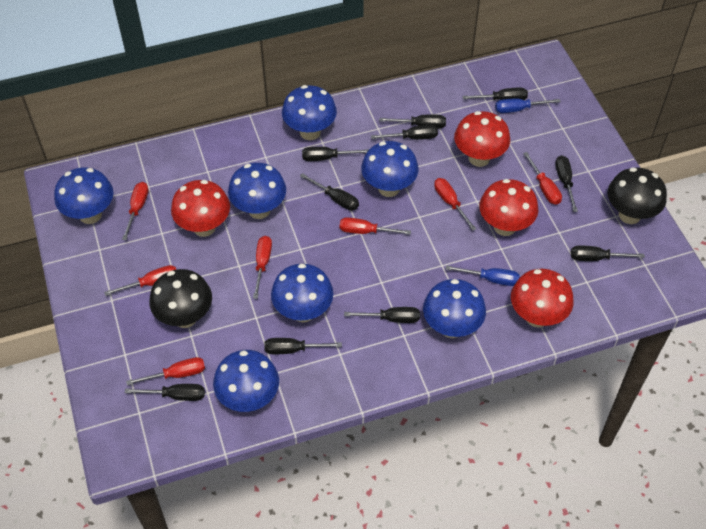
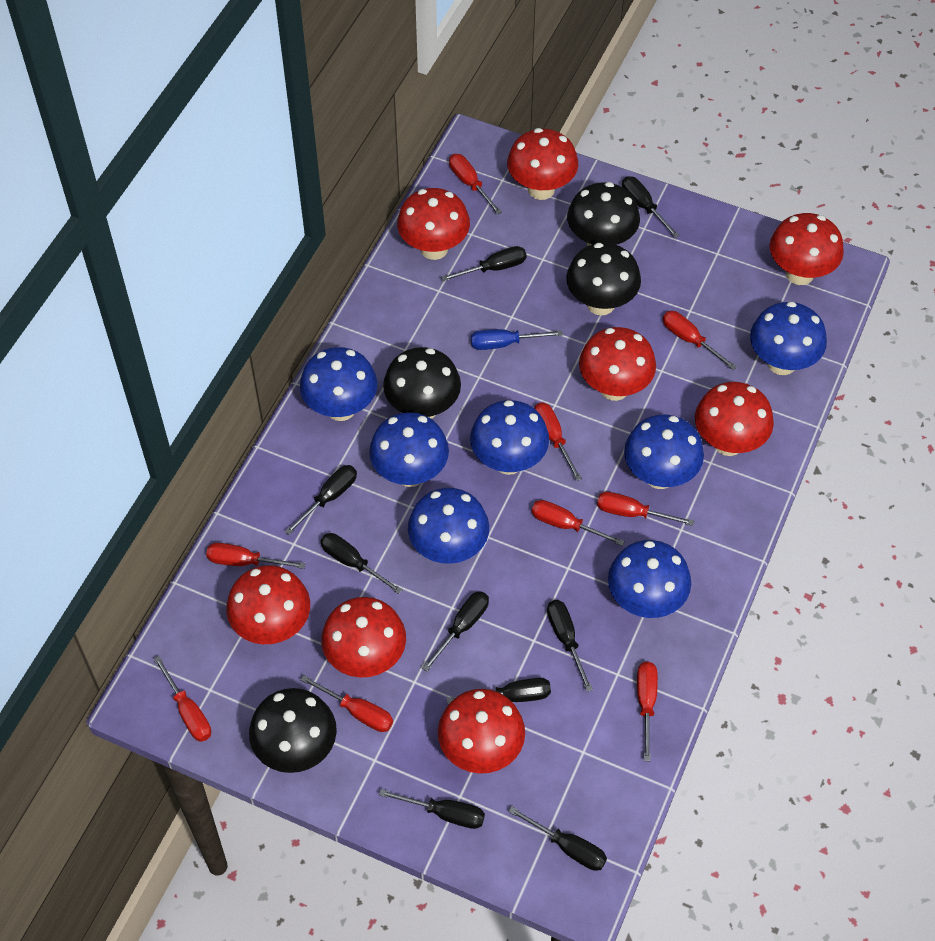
black mushroom: [149,269,212,328] [608,168,667,224] = 2 -> [249,688,337,773] [383,347,461,419] [566,243,641,316] [567,182,640,246] = 4
black screwdriver: [125,384,205,401] [264,338,342,354] [300,173,359,211] [302,147,369,161] [344,307,420,323] [371,125,438,140] [380,114,446,129] [462,87,528,100] [555,155,578,212] [571,246,645,261] = 10 -> [285,465,357,535] [320,533,403,594] [379,789,485,829] [422,591,489,672] [441,246,527,282] [447,678,551,704] [508,806,607,871] [547,600,593,692] [622,176,679,238] = 9
blue screwdriver: [446,265,520,286] [495,98,561,113] = 2 -> [471,329,563,350] = 1
red mushroom: [171,180,230,237] [454,111,510,167] [479,179,538,236] [511,269,574,327] = 4 -> [226,565,310,644] [321,597,406,678] [397,188,470,260] [438,689,525,774] [507,128,578,200] [579,327,656,401] [695,382,774,456] [770,213,844,285] = 8
red screwdriver: [104,265,176,296] [122,182,149,240] [126,357,205,385] [253,236,272,299] [340,217,411,235] [434,178,476,231] [523,152,562,205] = 7 -> [154,656,211,742] [206,543,306,569] [300,675,393,732] [449,154,502,215] [532,500,625,546] [534,403,582,481] [597,492,694,526] [637,662,658,761] [663,311,737,370] = 9

